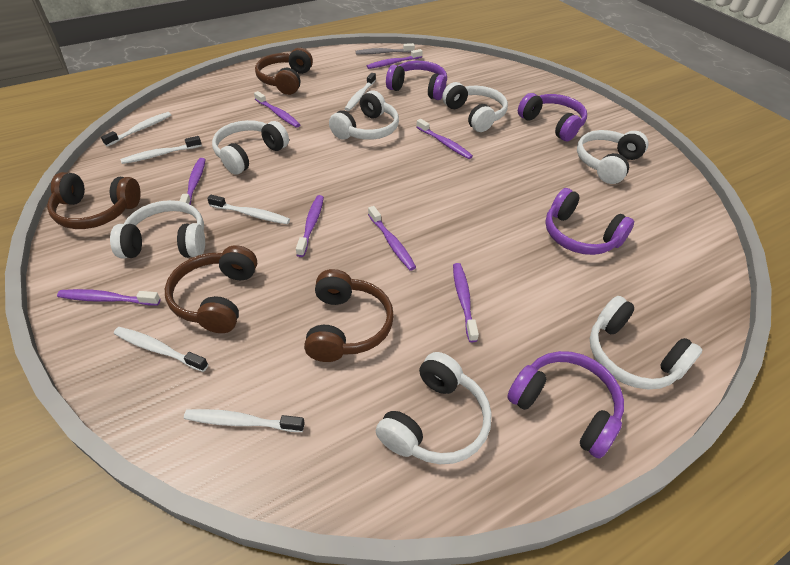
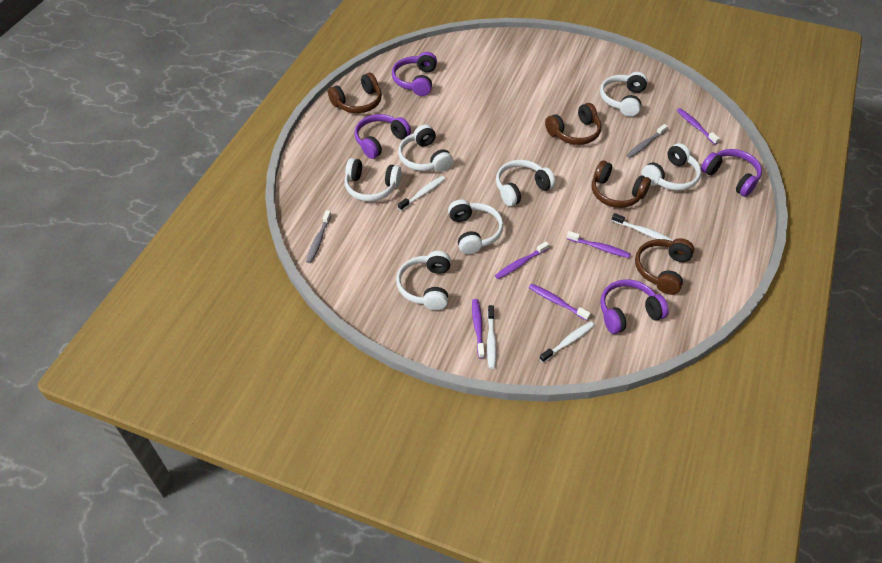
grey toothbrush: [356,43,415,55] = 1 -> [306,210,332,263] [626,124,668,158] = 2
purple toothbrush: [57,289,160,305] [180,158,206,205] [254,91,301,128] [296,195,324,257] [367,49,423,69] [368,206,416,271] [416,119,473,159] [453,263,479,342] = 8 -> [472,299,485,359] [495,241,549,279] [529,284,591,321] [567,231,631,258] [677,108,720,145] = 5
white toothbrush: [101,112,171,147] [114,327,208,372] [120,136,202,164] [184,409,305,432] [207,195,290,224] [345,73,376,111] = 6 -> [398,176,445,211] [487,305,497,369] [539,321,595,363] [612,213,673,241] = 4

